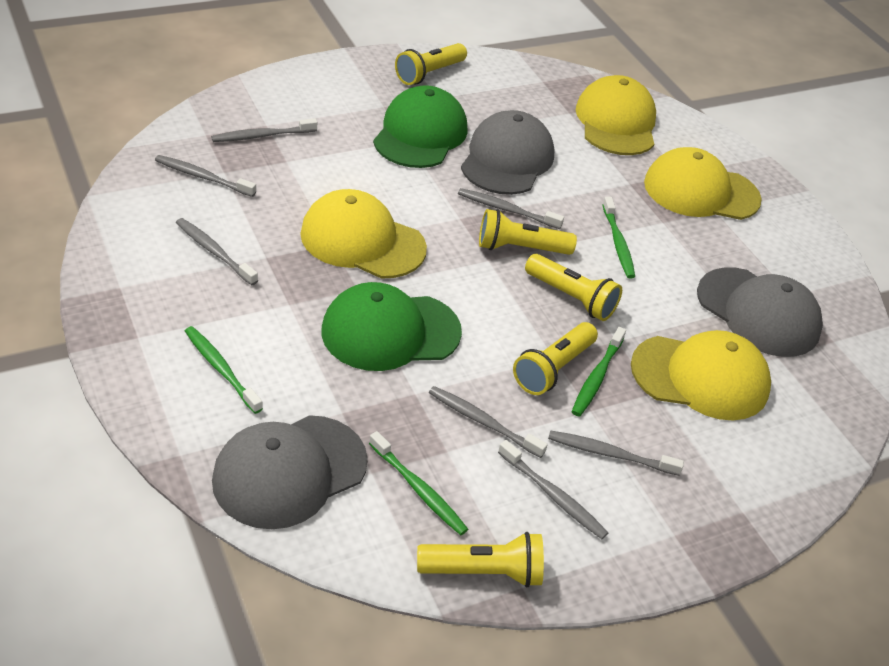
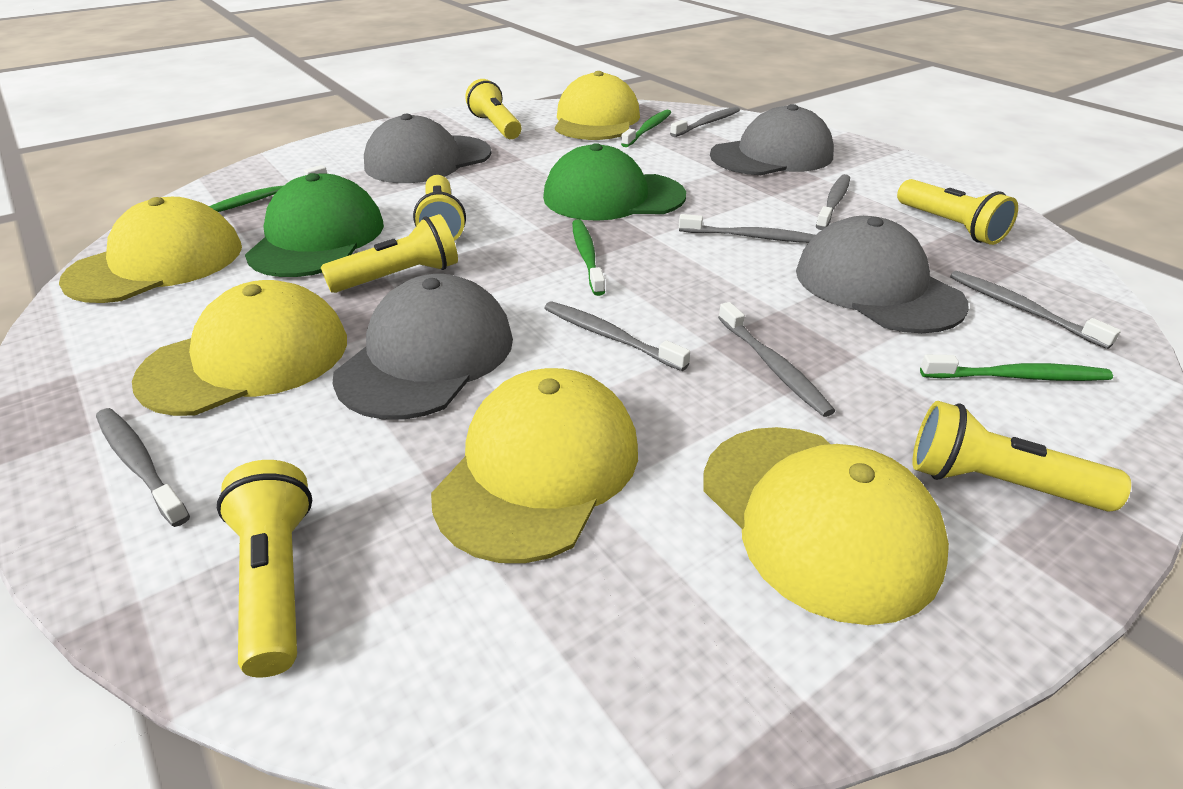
grey cap: [212,415,368,529] [461,110,555,195] [697,267,823,357] = 3 -> [332,274,513,420] [364,114,492,183] [710,104,834,175] [796,216,969,333] = 4
yellow cap: [300,189,427,279] [576,75,656,155] [631,330,771,420] [644,147,761,220] = 4 -> [59,197,242,303] [132,280,347,416] [431,368,638,563] [555,71,640,140] [703,427,949,625] = 5
yellow flashlight: [395,43,467,85] [417,532,544,587] [479,209,577,255] [513,322,598,395] [525,254,622,321] = 5 -> [217,460,312,677] [321,214,458,293] [413,175,466,241] [465,79,522,139] [897,179,1018,245] [912,401,1131,512] = 6

